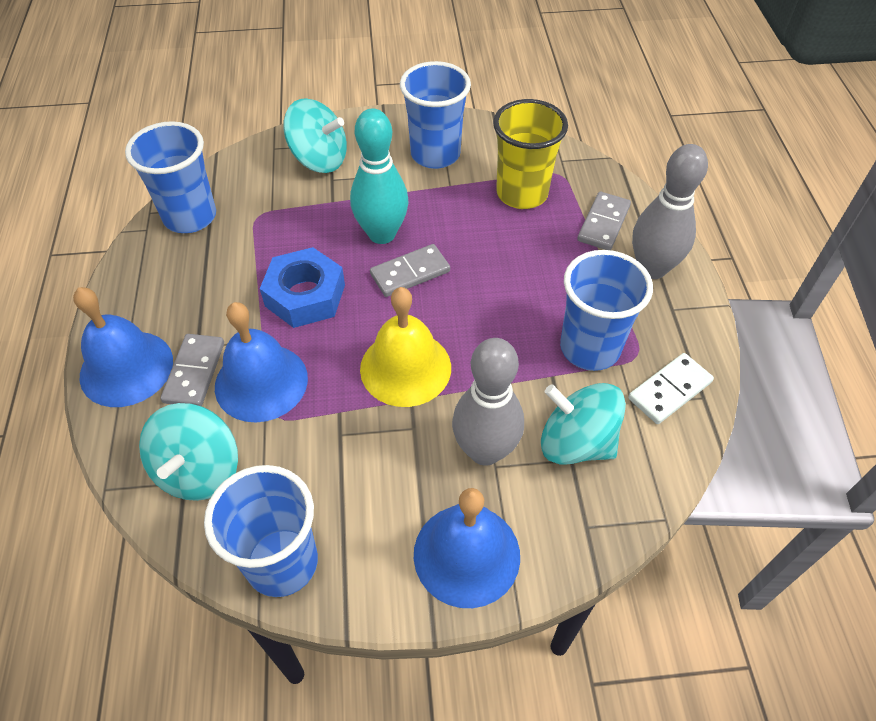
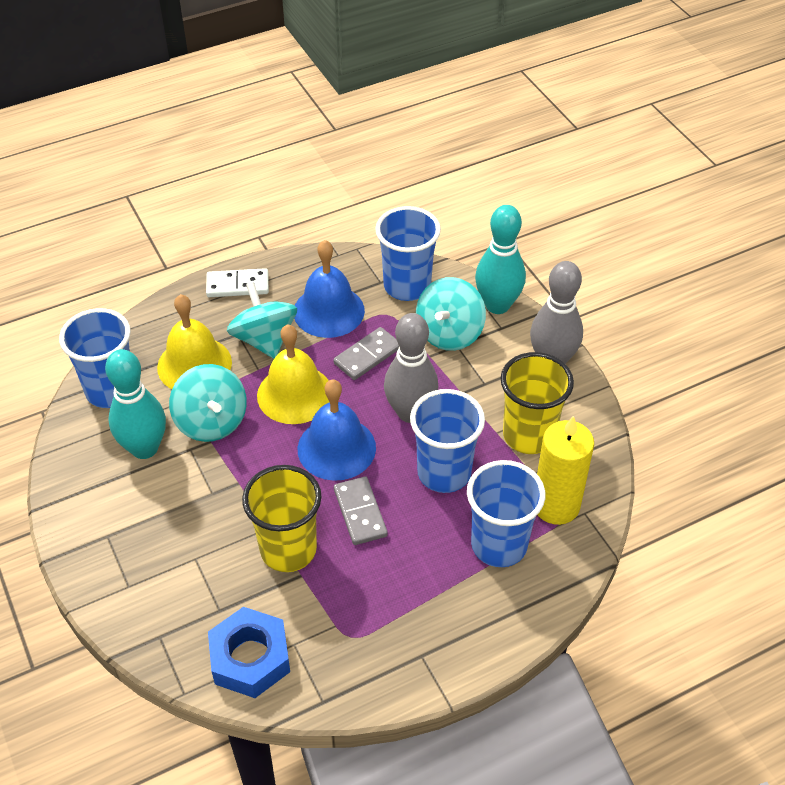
blue bell: [73,287,173,407] [215,302,308,422] [414,488,520,608] = 3 -> [294,240,365,338] [298,379,376,481] = 2
grey domino: [161,334,224,406] [370,244,450,297] [577,192,631,250] = 3 -> [333,327,399,380] [334,476,388,545] = 2
turquoise bowling pin: [350,109,408,244] = 1 -> [105,349,166,459] [475,205,526,314] = 2
yellow bell: [360,287,451,407] = 1 -> [157,294,232,389] [257,324,330,424] = 2
yellow candle: none = 0 -> [537,416,594,525] = 1
yellow cup: [493,99,568,209] = 1 -> [242,465,321,572] [501,352,574,454] = 2

